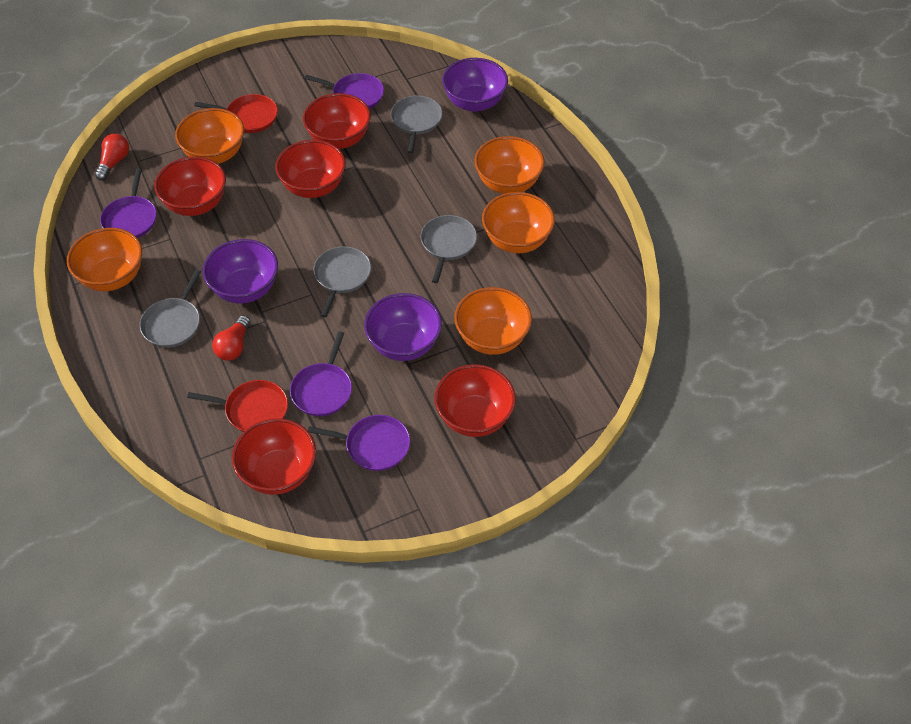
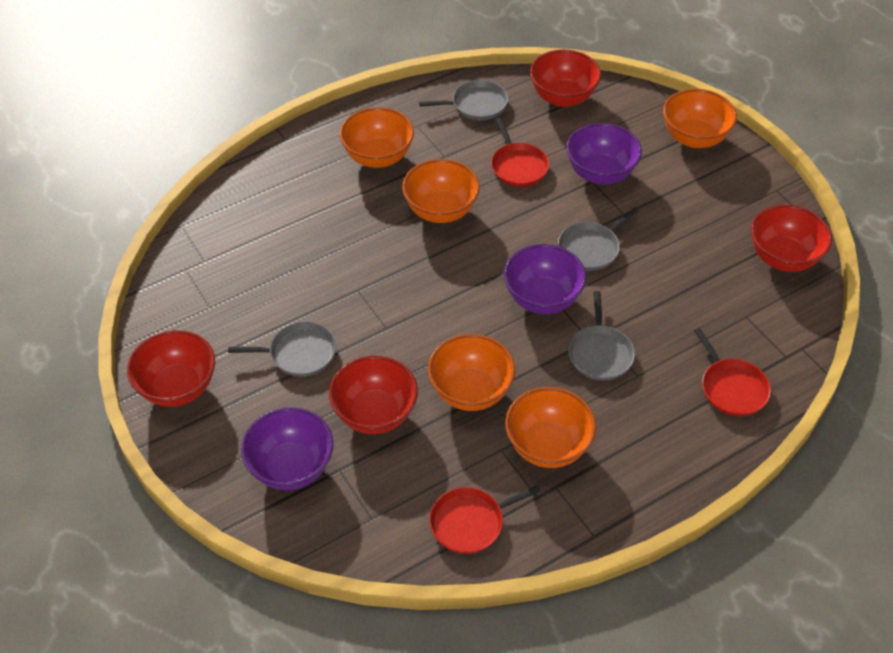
purple pan: [100,169,157,238] [290,332,352,416] [304,73,384,109] [308,415,410,471] = 4 -> none = 0
red bowl: [154,157,226,216] [232,419,316,495] [275,140,346,198] [303,93,371,149] [434,364,516,437] = 5 -> [127,330,215,407] [329,355,418,434] [530,50,601,107] [751,205,832,272] = 4
red light bulb: [95,134,129,180] [212,315,251,361] = 2 -> none = 0
red pan: [187,380,288,432] [194,94,278,133] = 2 -> [429,485,541,554] [491,118,549,187] [694,328,771,416] = 3

